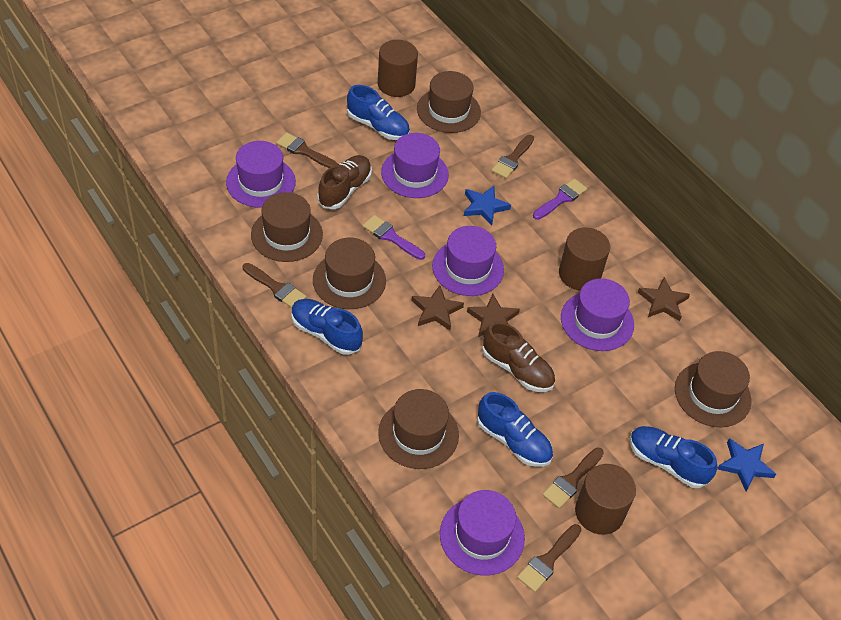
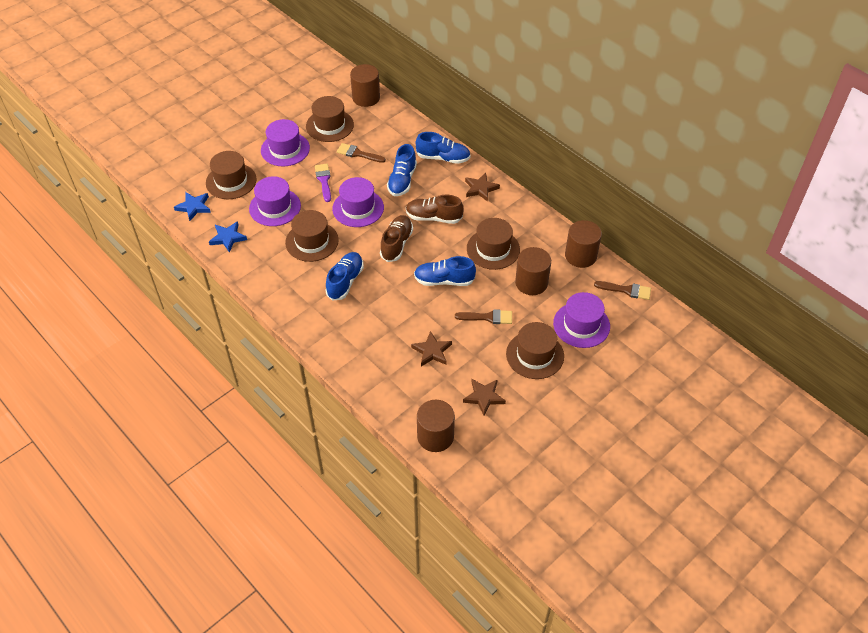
brown brush: [243,263,307,308] [276,132,338,168] [491,135,534,179] [517,524,581,592] [542,448,604,509] = 5 -> [337,143,386,163] [455,309,512,324] [594,281,651,300] = 3
brown cylinder: [378,40,418,97] [559,227,610,290] [575,464,636,535] = 3 -> [350,64,380,107] [417,400,455,452] [515,247,551,295] [565,220,602,268] = 4
purple brush: [362,215,425,260] [533,179,587,220] = 2 -> [315,164,331,202] = 1
purple hat: [226,141,296,208] [381,133,449,198] [432,226,504,296] [440,490,525,576] [561,278,634,351] = 5 -> [249,176,301,226] [261,119,310,167] [332,177,384,227] [553,292,610,348] = 4

